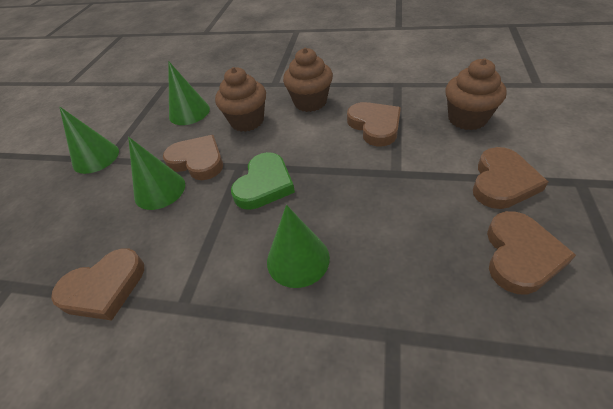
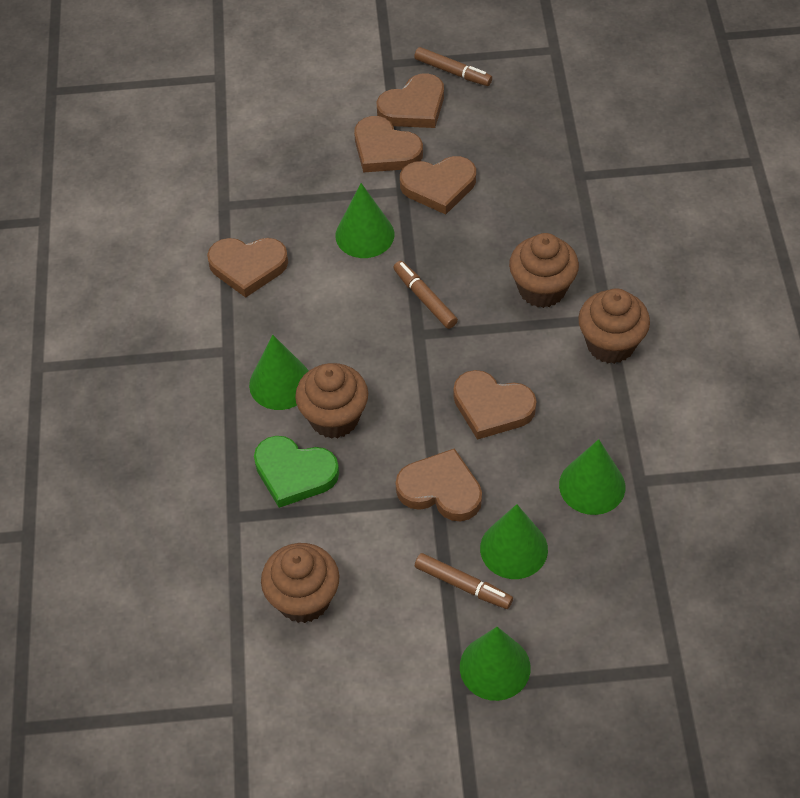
brown cupcake: [215,67,266,132] [283,48,333,112] [445,58,507,130] = 3 -> [261,543,339,623] [295,363,368,439] [509,233,579,308] [578,288,650,364] = 4
brown heart: [51,248,144,320] [163,135,223,180] [347,102,401,146] [473,147,548,209] [487,211,576,294] = 5 -> [207,238,288,298] [354,116,423,172] [376,73,444,128] [395,448,482,521] [400,156,476,215] [453,370,537,440] = 6
brown marker: none = 0 -> [393,261,458,329] [414,47,492,86] [415,553,513,609] = 3
green cone: [59,107,119,174] [128,137,185,210] [168,61,210,125] [267,205,330,288] = 4 -> [249,335,309,410] [335,183,394,258] [460,627,531,701] [480,504,548,579] [559,439,625,515] = 5

